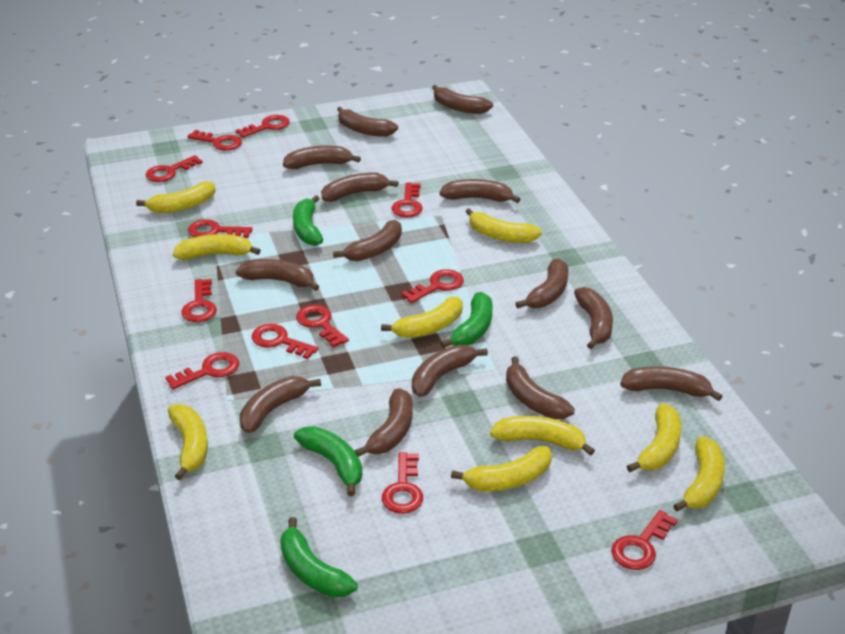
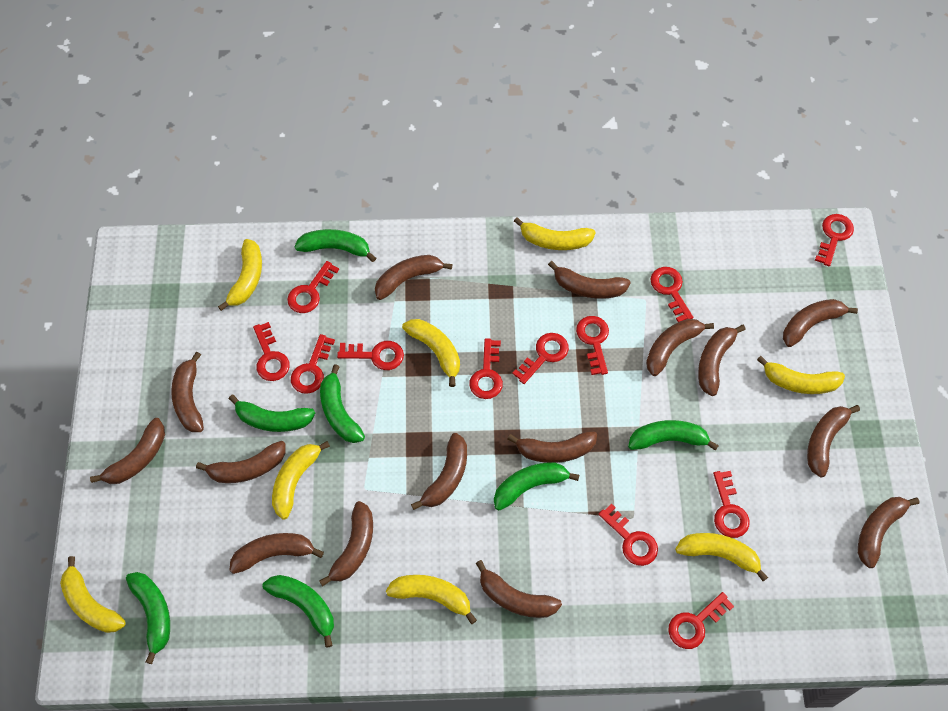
brown banana: [236,259,319,291] [239,376,321,433] [283,145,361,169] [321,173,398,202] [333,220,402,261] [337,107,398,137] [355,389,413,457] [412,345,488,397] [432,85,493,114] [439,179,521,203] [506,357,575,419] [515,258,568,308] [574,287,613,349] [620,366,722,401] = 14 -> [90,418,165,484] [171,352,204,432] [196,441,286,483] [229,533,324,574] [319,501,373,587] [375,255,452,300] [411,433,467,510] [476,560,562,618] [508,431,597,463] [548,261,631,299] [646,319,714,376] [698,325,746,396] [783,299,858,347] [807,405,860,477] [858,497,920,568] = 15
green banana: [280,517,358,597] [293,195,323,246] [294,426,362,496] [440,292,492,348] = 4 -> [126,572,170,664] [229,395,315,432] [263,575,334,648] [294,229,376,262] [320,364,365,443] [494,463,579,510] [628,420,719,451] = 7
yellow banana: [136,182,216,213] [168,404,208,480] [173,234,261,260] [381,297,463,338] [451,446,552,491] [465,208,542,243] [490,416,595,456] [627,404,681,472] [673,437,725,512] = 9 -> [60,556,126,633] [218,239,262,311] [272,441,330,520] [386,575,477,624] [402,319,460,387] [514,217,596,250] [675,533,768,581] [757,356,845,394] = 8

